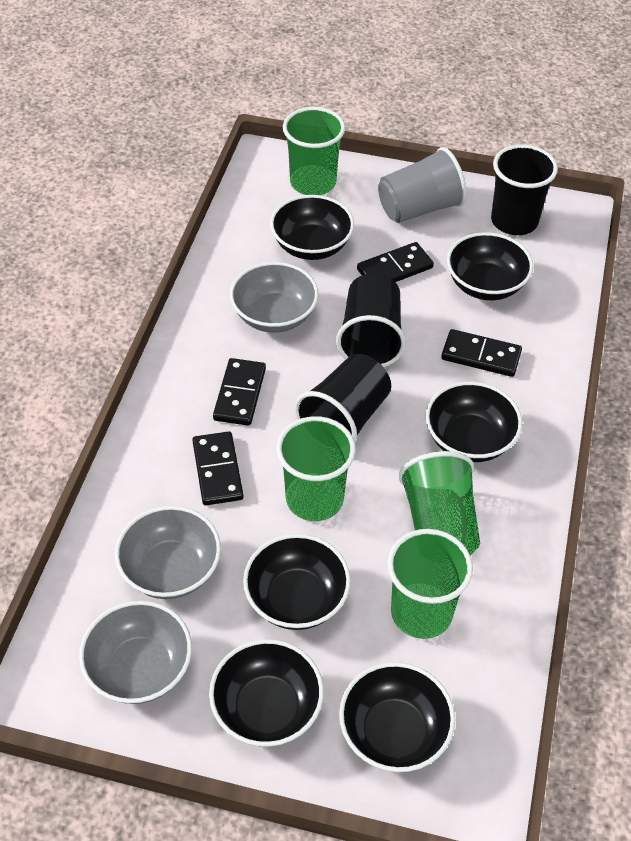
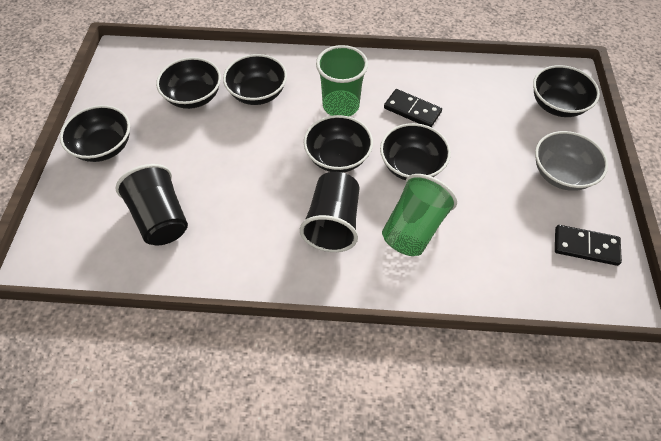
black cup: [294,354,391,443] [336,273,406,367] [491,145,558,235] = 3 -> [116,164,188,246] [300,172,360,252] = 2
black domino: [192,431,244,505] [213,358,266,426] [357,242,434,282] [441,329,522,377] = 4 -> [384,89,442,127] [555,225,622,266] = 2
green cup: [276,416,356,521] [283,107,345,195] [387,529,473,639] [398,451,480,555] = 4 -> [316,45,368,116] [382,174,457,256] = 2
grey bowl: [79,601,192,704] [115,506,221,599] [230,262,318,333] = 3 -> [535,131,608,191] = 1
grey cup: [378,147,467,223] = 1 -> none = 0

